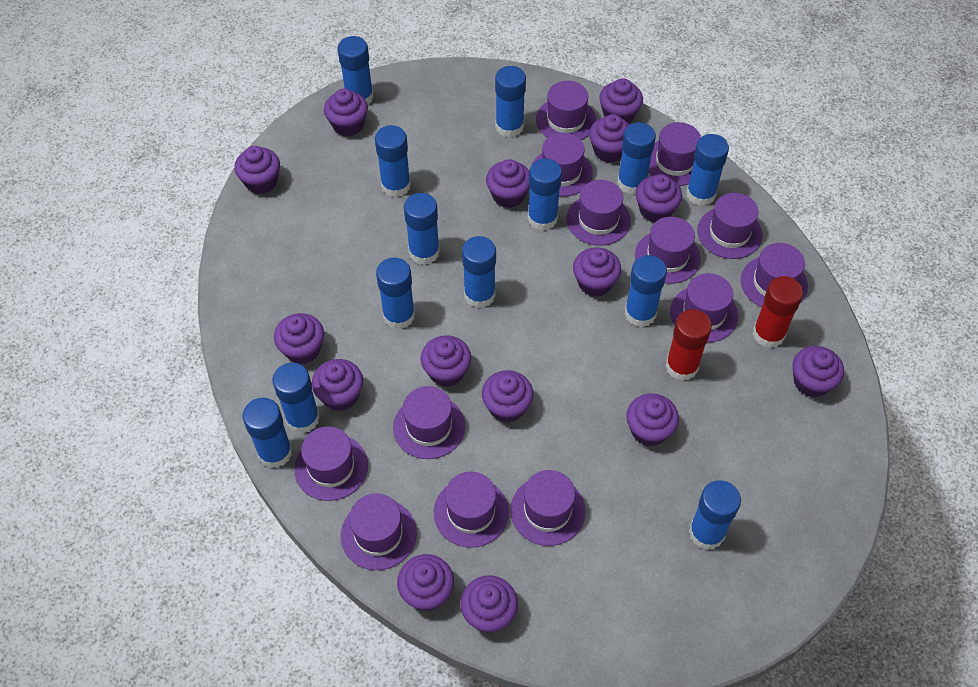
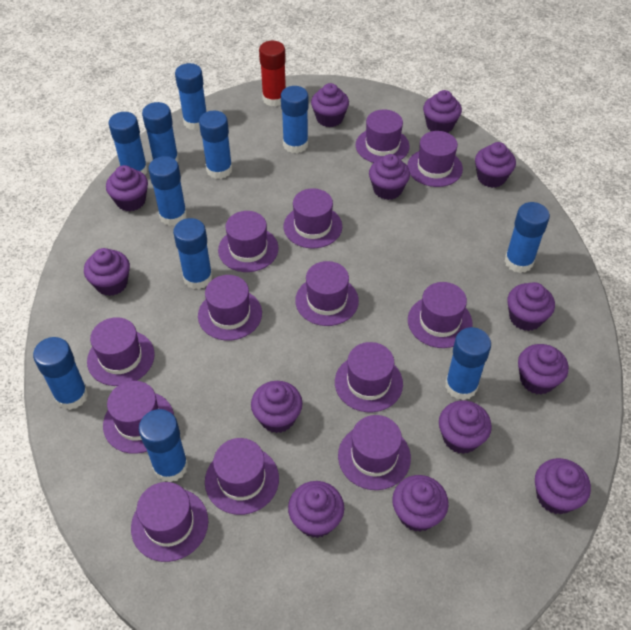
blue glue stick: [243,398,292,468] [273,363,320,434] [338,36,374,105] [375,125,411,197] [376,258,415,329] [404,193,440,265] [462,236,496,308] [495,66,526,138] [528,159,562,231] [617,122,656,195] [625,255,667,327] [686,134,729,206] [689,480,741,550] = 13 -> [33,337,88,410] [108,112,148,175] [139,409,188,482] [142,102,179,162] [148,156,187,226] [173,218,213,289] [175,63,206,130] [199,111,233,179] [281,86,308,153] [445,327,491,400] [505,202,550,273] = 11
purple cupcake: [234,146,280,194] [274,313,324,364] [312,359,363,411] [324,88,368,136] [397,554,454,611] [421,335,471,387] [460,575,518,633] [482,370,533,423] [486,159,530,208] [573,247,621,297] [589,114,630,162] [599,78,643,124] [626,393,679,446] [636,174,682,223] [792,346,844,398] = 15 -> [84,248,130,296] [106,165,148,211] [251,381,303,433] [288,481,344,538] [311,83,349,127] [369,154,410,200] [392,475,449,532] [423,90,462,133] [439,401,492,454] [475,142,516,188] [507,282,555,331] [518,344,569,395] [535,458,591,514] = 13
red glue stick: [666,309,712,381] [753,276,803,348] = 2 -> [259,41,286,107] = 1

